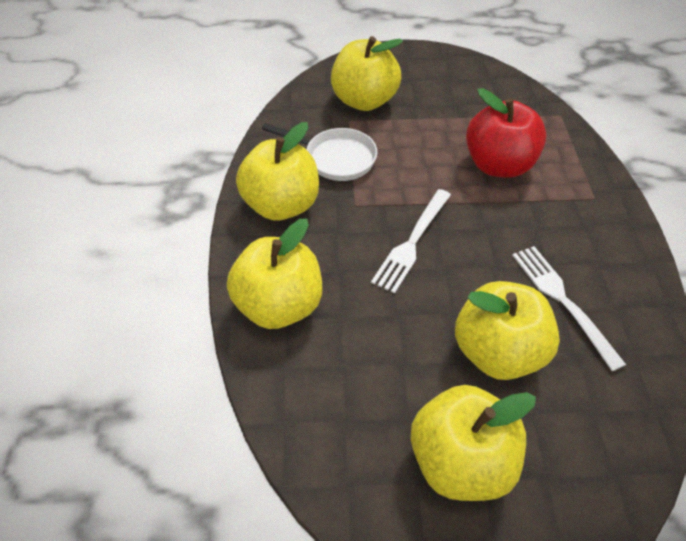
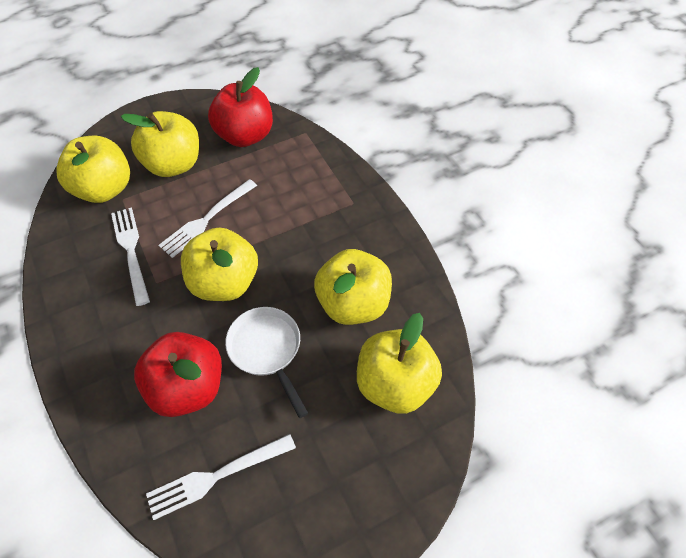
red apple: [466,88,547,178] = 1 -> [134,332,222,417] [208,67,273,147] = 2
white fork: [371,189,451,293] [512,246,626,371] = 2 -> [111,207,150,306] [146,434,296,520] [158,179,257,258] = 3

